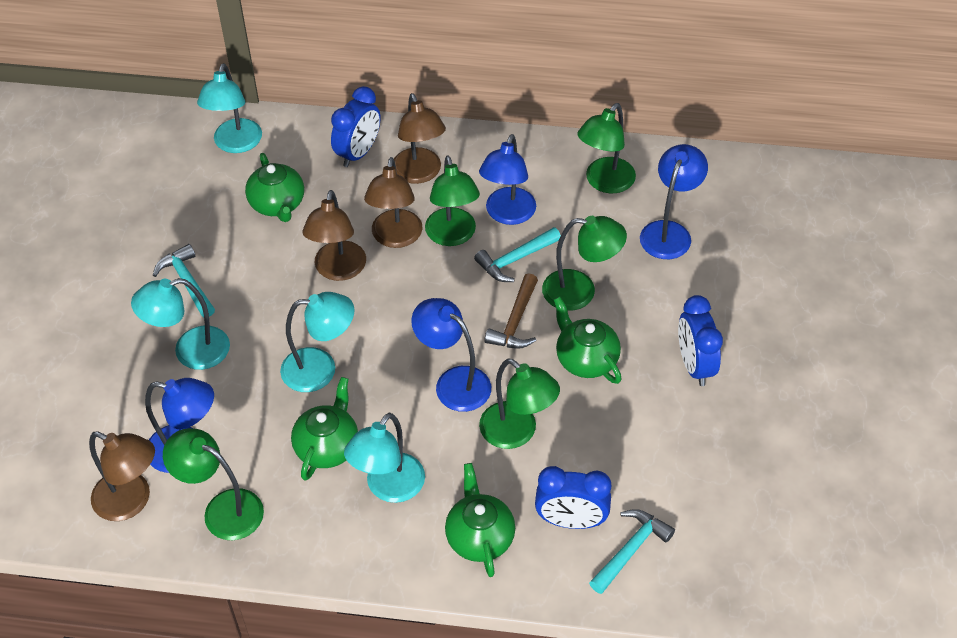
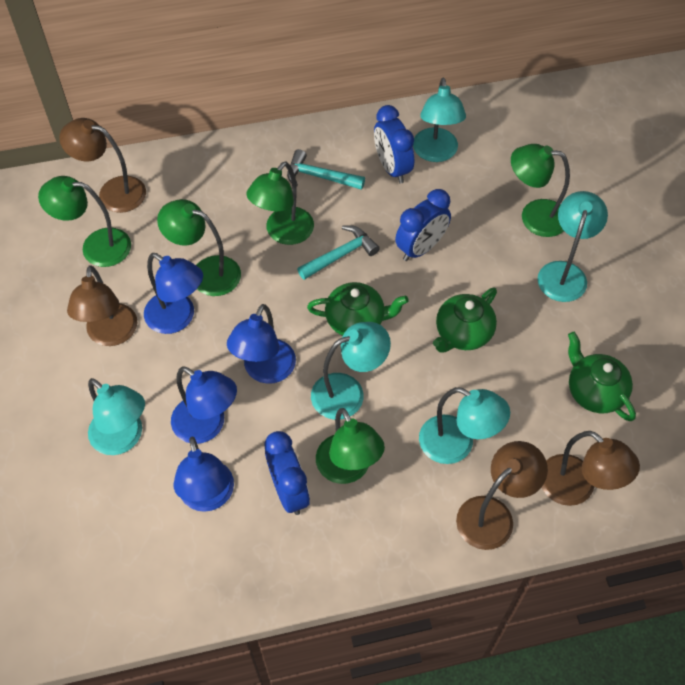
brown hammer: [484,273,538,349] = 1 -> none = 0
green teapot: [245,153,304,222] [291,377,358,481] [445,463,515,577] [554,297,622,384] = 4 -> [307,282,409,336] [433,288,497,353] [568,332,636,421] = 3
turquoise hammer: [153,244,215,318] [474,227,561,282] [589,509,675,594] = 3 -> [287,149,365,190] [297,226,380,280] = 2
turquoise lamp: [131,278,230,370] [197,63,262,153] [280,292,355,392] [344,413,425,503] = 4 -> [88,378,145,455] [311,322,391,420] [413,78,466,162] [419,387,510,464] [538,191,608,302] = 5

